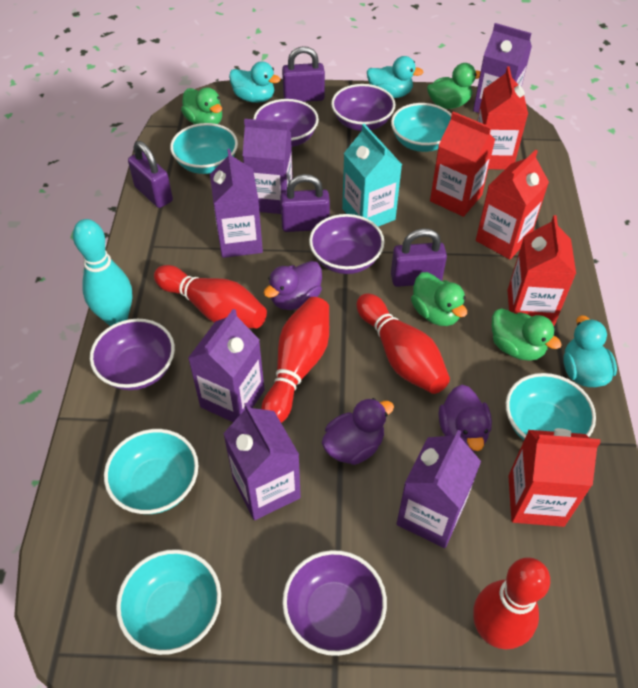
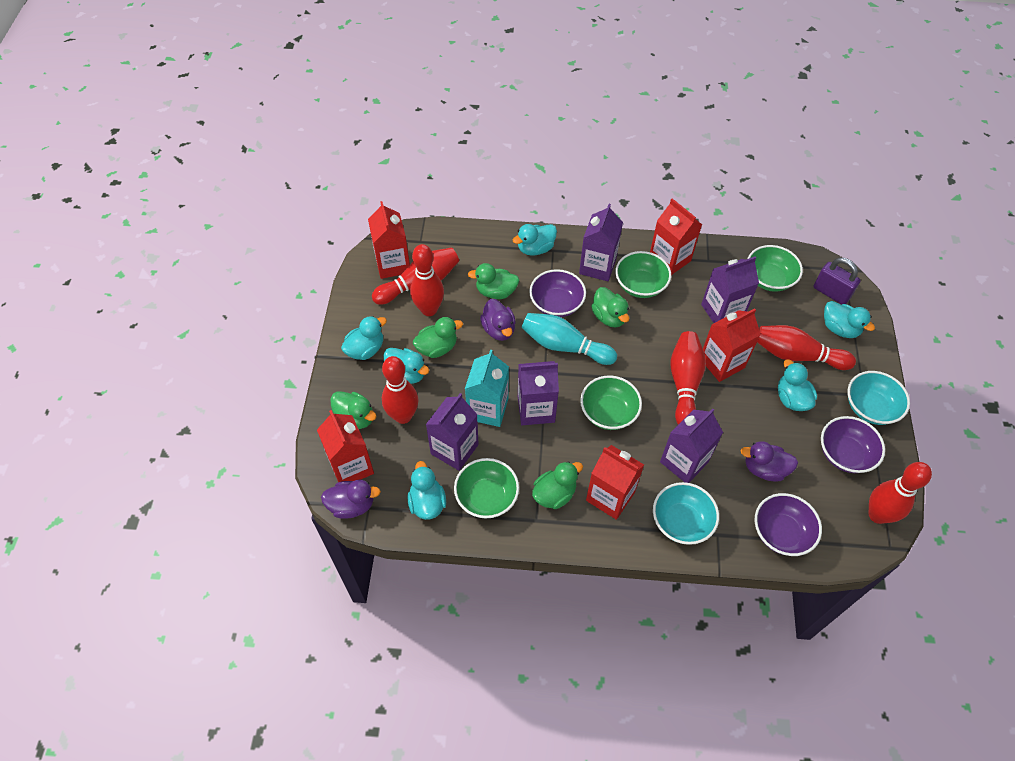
green bowl: none = 0 -> [454,458,519,518] [580,376,642,430] [615,251,671,298] [747,245,803,292] = 4
green duck: [181,87,222,124] [411,272,467,326] [427,63,481,109] [492,308,562,361] = 4 -> [330,391,377,429] [413,317,463,358] [468,263,519,299] [532,461,583,509] [591,287,629,328] = 5
purple bowl: [90,319,175,390] [253,99,319,147] [282,550,387,656] [309,214,384,274] [331,84,395,131] = 5 -> [529,269,586,317] [755,493,822,556] [821,416,885,473] = 3
purple carton: [188,309,265,422] [210,149,263,258] [223,402,301,520] [243,119,293,214] [397,430,481,548] [473,23,532,113] = 6 -> [426,393,479,471] [518,361,559,425] [579,204,623,281] [660,408,723,483] [701,256,759,323] = 5
purple padlock: [128,141,173,208] [280,174,330,232] [282,46,325,102] [391,228,447,287] = 4 -> [813,257,861,305] = 1
red bowling pin: [154,265,267,328] [261,297,329,423] [357,293,450,394] [473,557,550,649] = 4 -> [372,248,459,305] [382,356,418,424] [410,244,444,316] [670,331,706,424] [757,325,856,370] [868,462,932,524] = 6
turquoise bowl: [104,429,199,514] [116,549,221,655] [170,123,238,174] [391,103,452,152] [506,373,596,441] = 5 -> [653,482,719,545] [847,371,910,425] = 2
turquoise duck: [229,61,281,103] [367,56,424,98] [563,315,617,387] = 3 -> [341,316,387,360] [383,348,429,384] [407,461,446,520] [513,224,557,256] [778,360,817,411] [824,301,875,338] = 6

